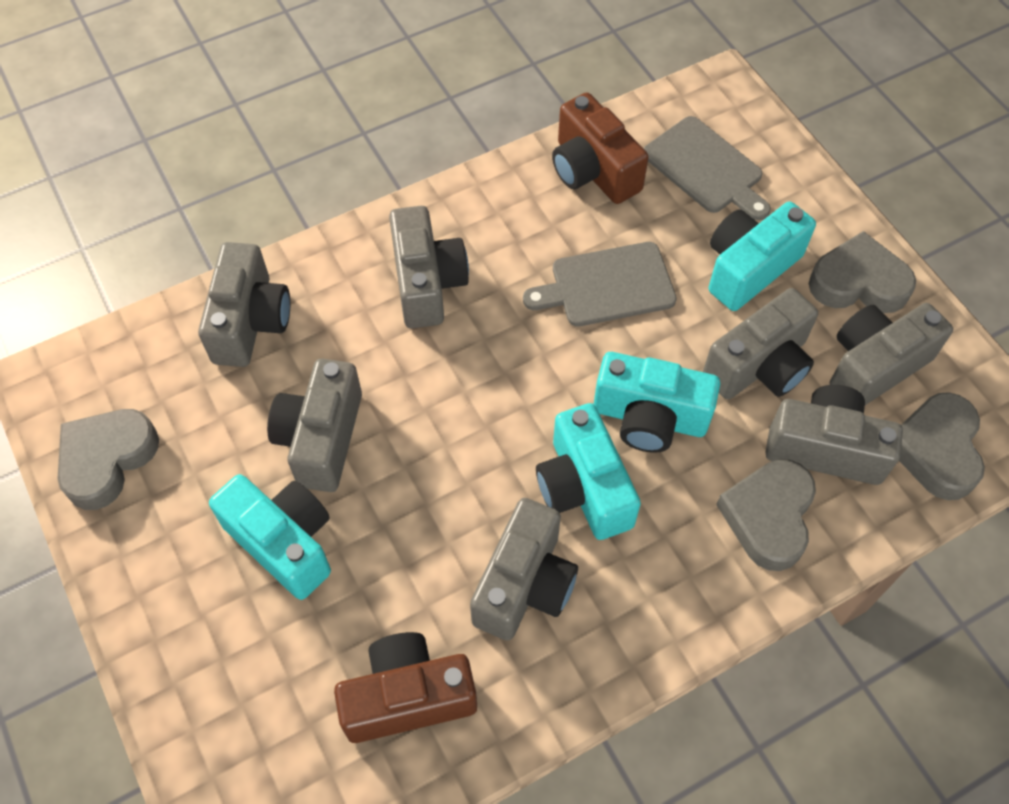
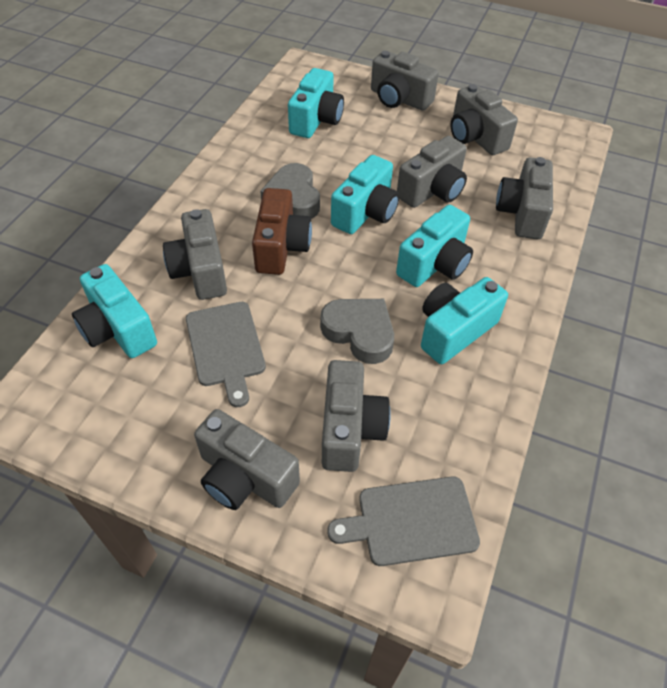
brown camera: [334,632,477,743] [552,92,649,204] = 2 -> [252,188,312,275] = 1
grey heart: [57,409,159,510] [716,459,816,571] [809,231,916,313] [899,392,985,500] = 4 -> [260,163,320,219] [320,299,394,364] = 2
turquoise camera: [209,474,331,600] [536,403,641,540] [594,352,720,453] [709,201,816,311] = 4 -> [72,264,157,358] [288,68,344,138] [331,155,399,234] [396,205,473,287] [421,277,508,364] = 5

